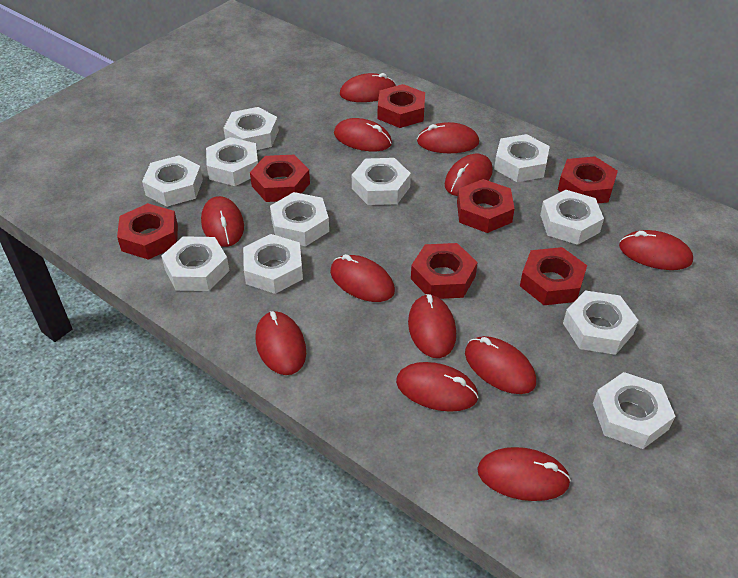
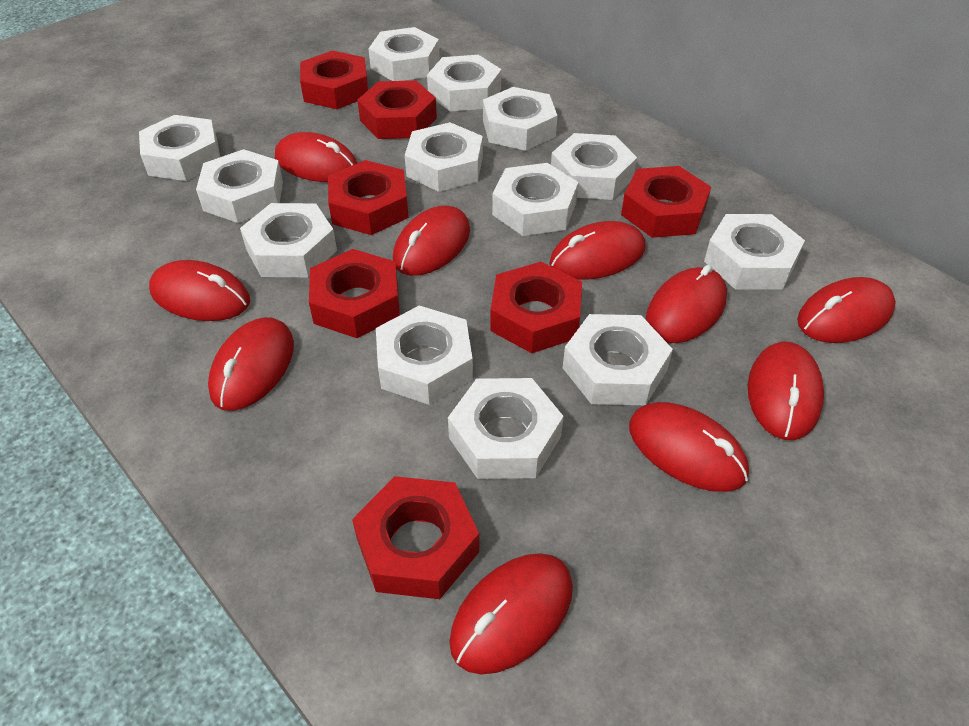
red mouse: [201,196,244,247] [256,311,306,375] [330,254,395,302] [334,118,392,151] [340,73,397,102] [396,362,479,412] [408,294,456,358] [417,122,479,153] [444,154,493,196] [465,336,536,394] [477,447,571,501] [619,230,693,270] = 12 -> [149,260,250,321] [208,317,294,411] [275,132,357,182] [393,206,470,276] [449,553,573,675] [549,221,645,280] [629,402,749,492] [646,265,727,343] [748,342,824,440] [797,277,896,343] = 10
white nut: [142,156,203,207] [161,236,229,291] [206,137,258,186] [224,107,279,150] [243,234,303,294] [270,192,329,246] [352,158,411,205] [494,134,550,182] [540,190,604,245] [563,290,639,355] [593,372,676,449] = 11 -> [139,115,220,181] [196,149,283,223] [240,203,337,277] [368,27,440,81] [376,306,473,405] [405,122,483,192] [427,55,501,112] [448,378,564,479] [483,87,558,151] [492,163,578,236] [551,133,637,200] [563,314,673,405] [704,214,805,290] = 13

